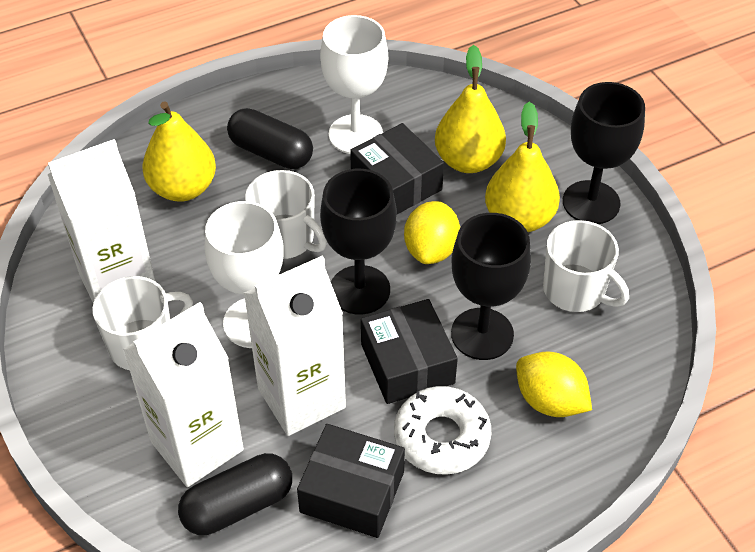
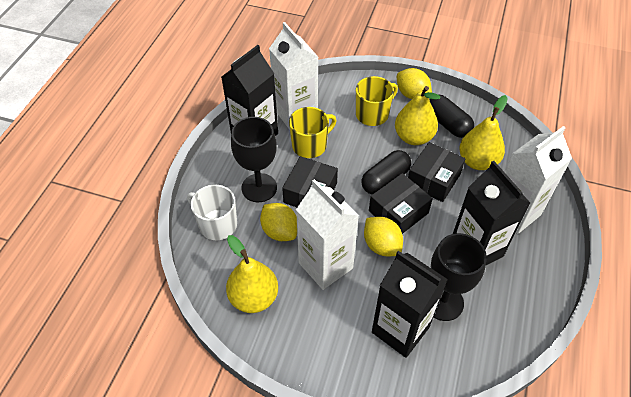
black carton: none = 0 -> [222,45,278,136] [372,251,448,358] [453,161,530,265] = 3
black goblet: [320,169,397,315] [451,213,531,360] [563,82,645,224] = 3 -> [231,117,277,202] [431,233,487,321] = 2
white donut: [394,386,491,475] = 1 -> none = 0
white goblet: [205,201,284,348] [320,15,388,154] = 2 -> none = 0
white mug: [93,276,193,370] [245,170,327,259] [543,220,629,312] = 3 -> [187,185,237,240] = 1
yellow lemon: [404,201,460,264] [516,352,592,417] = 2 -> [260,203,297,241] [364,217,403,256] [397,68,432,99] = 3
yellow mug: none = 0 -> [289,107,337,158] [356,76,398,126] = 2

